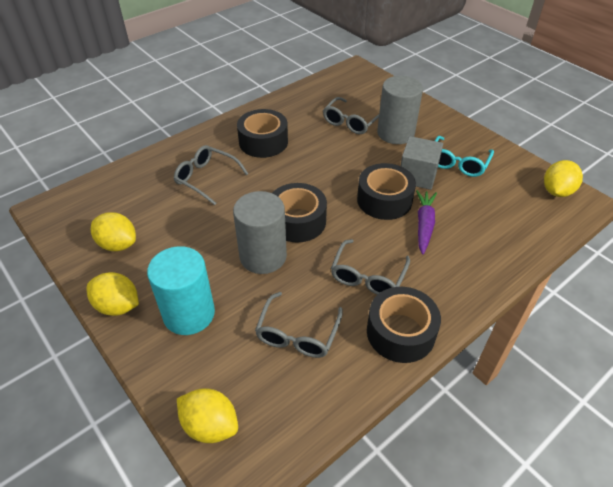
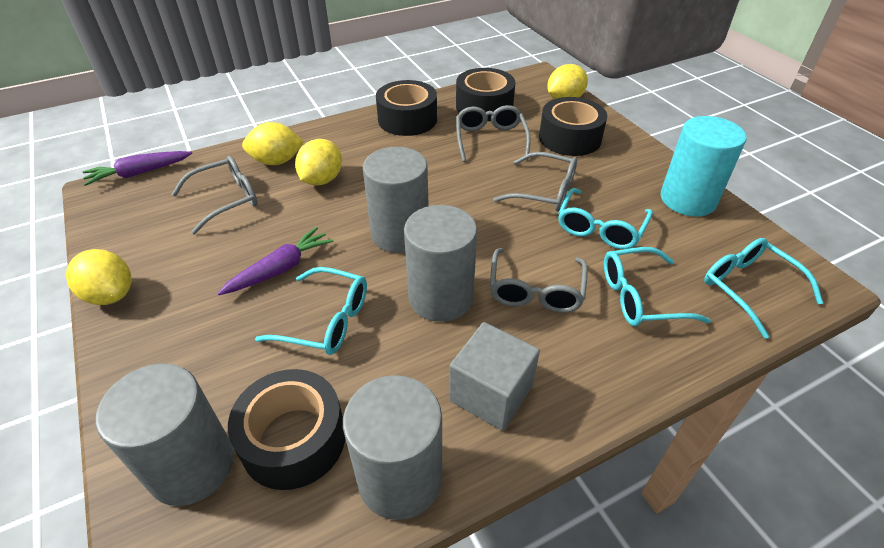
grey cylinder: [233,191,287,274] [377,76,423,144] = 2 -> [96,363,234,506] [343,375,442,520] [363,147,429,253] [404,205,477,322] = 4
purple carrot: [416,190,437,254] = 1 -> [83,151,192,186] [217,227,333,295] = 2
turquoise glasses: [435,136,494,177] = 1 -> [255,267,367,355] [558,188,653,249] [604,247,711,326] [704,238,823,339] = 4

